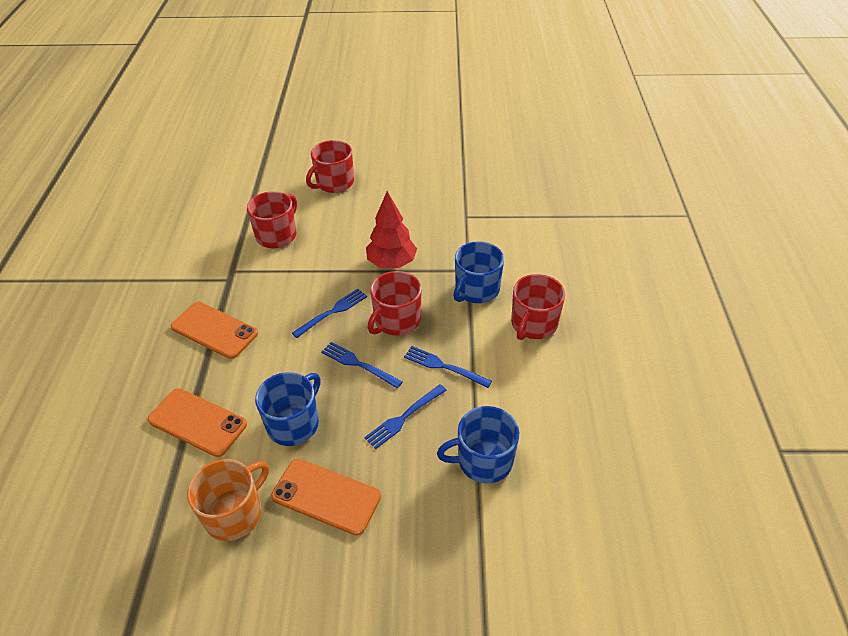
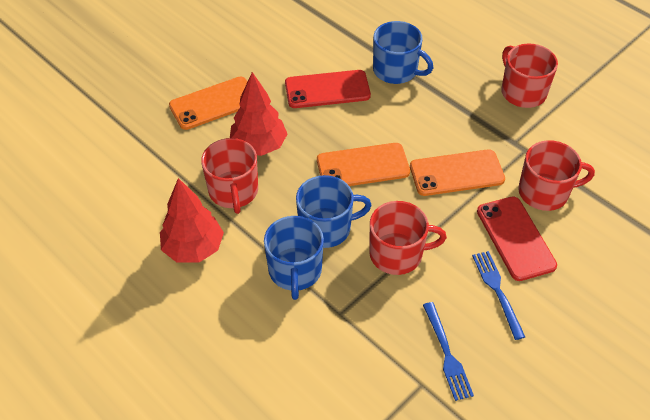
blue fork: [292,289,367,338] [321,342,403,389] [364,384,446,449] [404,346,492,388] = 4 -> [423,302,474,401] [472,251,525,340] = 2
orange mug: [187,459,269,541] = 1 -> none = 0
red phone: none = 0 -> [285,70,371,108] [477,196,557,281] = 2
red tree: [366,191,417,268] = 1 -> [160,178,224,263] [230,72,287,156] = 2

